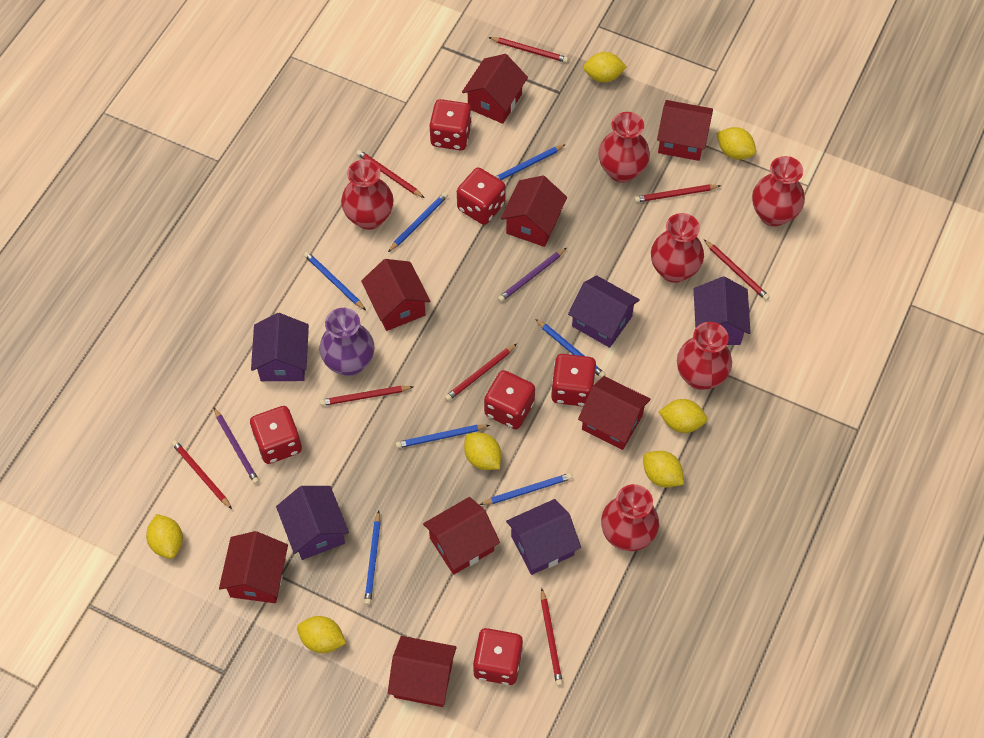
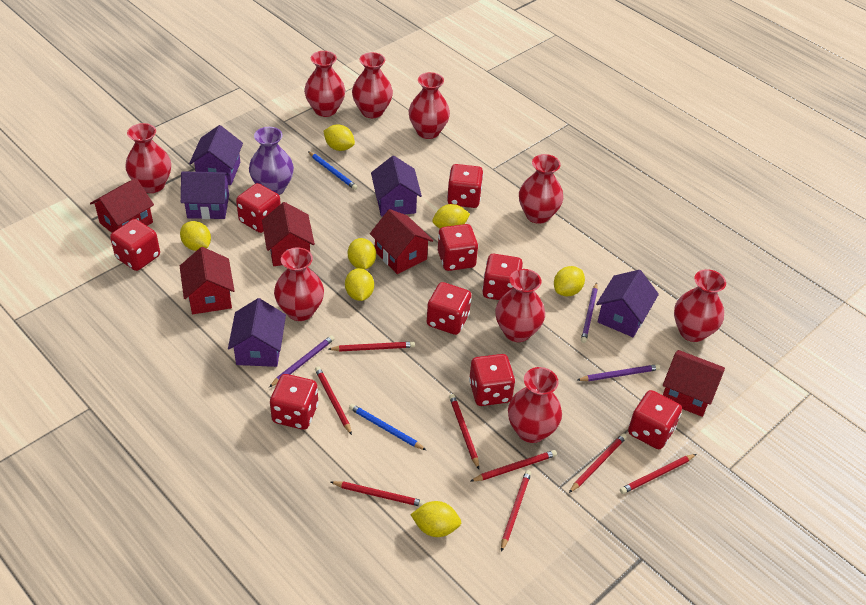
blue pencil: [304,251,366,310] [364,511,381,605] [388,192,448,252] [396,425,490,448] [480,473,572,505] [495,144,566,180] [535,319,606,378] = 7 -> [308,151,358,190] [349,404,426,450] = 2
purple pencil: [214,408,259,484] [498,248,566,302] = 2 -> [269,335,335,387] [577,364,660,381] [581,282,598,343] = 3
red dice: [250,406,302,464] [429,99,472,150] [457,167,506,225] [473,628,523,685] [484,370,535,429] [551,354,596,407] = 6 -> [110,219,160,271] [236,183,281,233] [270,374,318,430] [427,282,471,335] [438,224,478,271] [447,164,483,208] [469,354,515,406] [482,254,523,300] [628,390,682,449] = 9
red house: [219,531,288,603] [361,259,430,331] [388,636,457,707] [423,497,500,575] [462,54,528,124] [501,176,567,247] [578,376,651,450] [657,100,713,161] = 8 -> [90,178,154,233] [180,247,235,314] [262,202,315,266] [370,209,433,274] [663,350,725,417] = 5
red vase: [341,159,394,230] [599,112,650,183] [601,484,659,551] [651,213,704,283] [677,322,732,390] [752,156,805,227] = 6 -> [125,123,171,193] [274,248,324,321] [304,51,345,117] [352,52,393,118] [409,72,450,139] [495,269,545,342] [508,367,562,443] [519,154,563,224] [674,269,726,342] = 9

